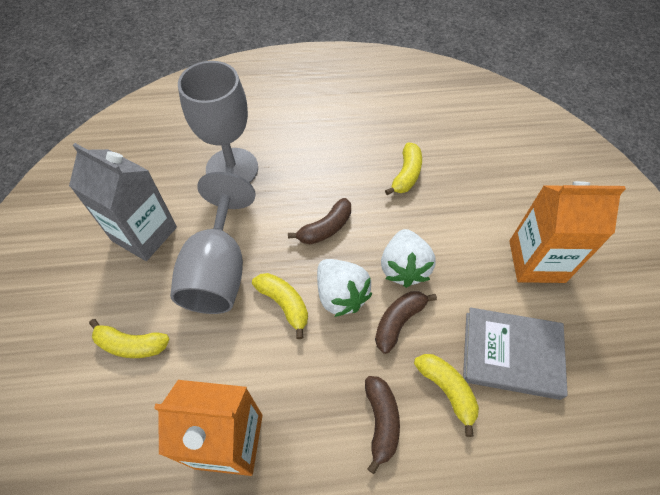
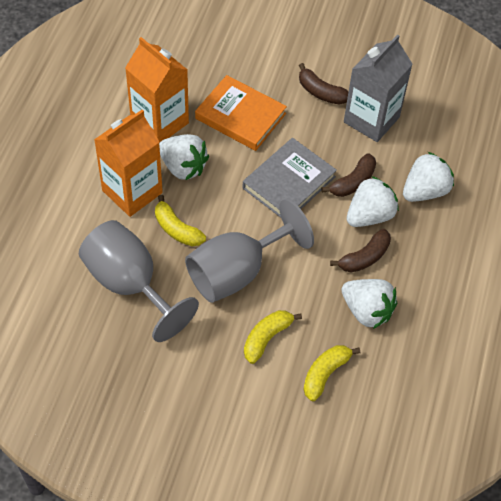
orange book: none = 0 -> [195,75,287,151] = 1
white strawberry: [317,259,372,317] [381,229,436,288] = 2 -> [159,134,209,180] [341,279,397,329] [347,176,399,227] [403,152,454,202] = 4
yellow banana: [89,319,170,358] [252,273,308,339] [385,142,422,195] [414,354,479,437] = 4 -> [155,195,206,246] [244,310,302,364] [303,345,360,401] = 3

